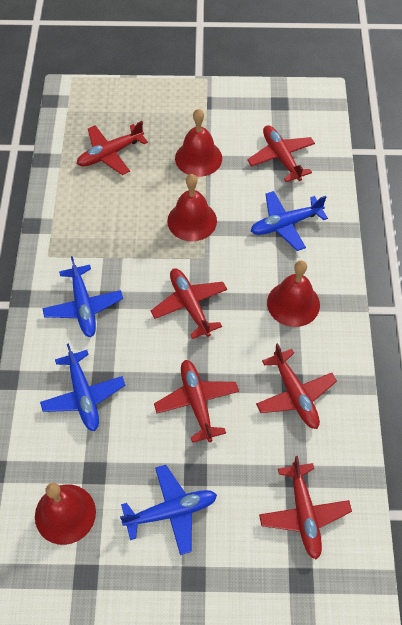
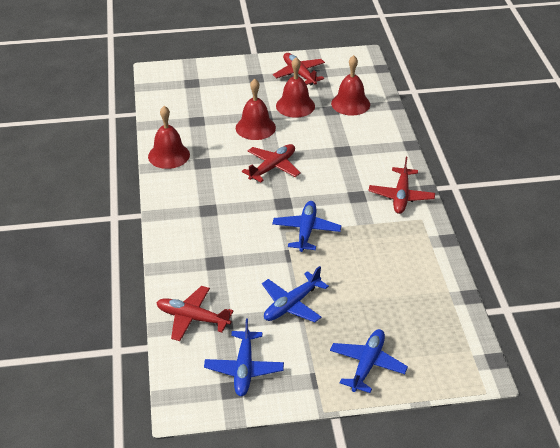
red plane: [77,121,148,175] [151,268,227,339] [154,360,239,443] [247,125,315,182] [256,343,337,429] [259,456,352,560] = 6 -> [156,286,233,341] [242,144,301,182] [273,53,325,85] [369,157,435,214] = 4

